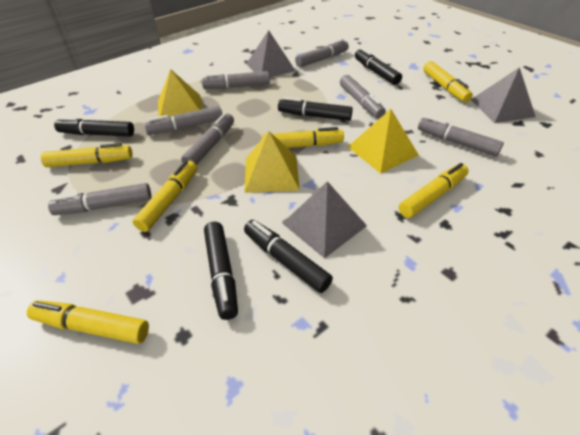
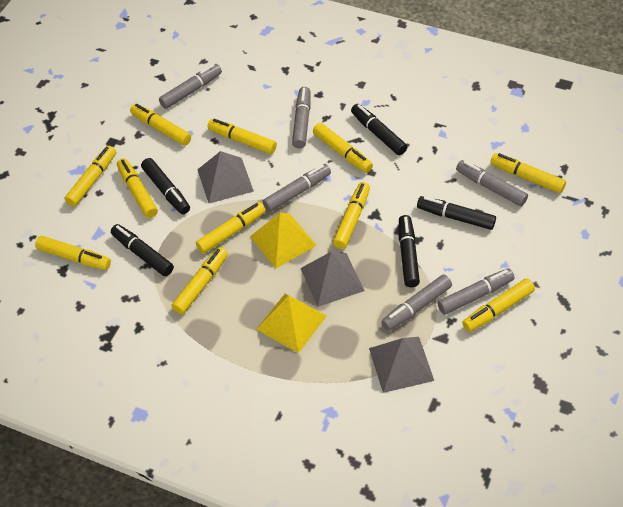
grey marker: [48,183,151,215] [144,106,222,135] [181,113,234,165] [202,71,270,89] [295,39,349,67] [340,75,386,119] [418,116,504,157] = 7 -> [159,64,222,109] [263,164,331,212] [292,87,311,149] [381,275,452,331] [438,268,515,315] [456,160,528,206] = 6
yellow marker: [27,300,149,344] [41,143,132,167] [132,161,197,232] [262,127,344,148] [399,163,469,218] [423,61,473,102] = 6 -> [35,236,111,270] [64,146,116,207] [117,158,158,218] [130,104,191,146] [172,247,228,314] [196,202,266,254] [207,119,277,154] [313,123,373,173] [333,182,370,249] [462,278,535,332] [491,153,566,193] = 11
yellow pyramid: [158,69,203,117] [244,131,300,193] [348,109,419,174] = 3 -> [250,213,317,268] [256,294,327,353] = 2

